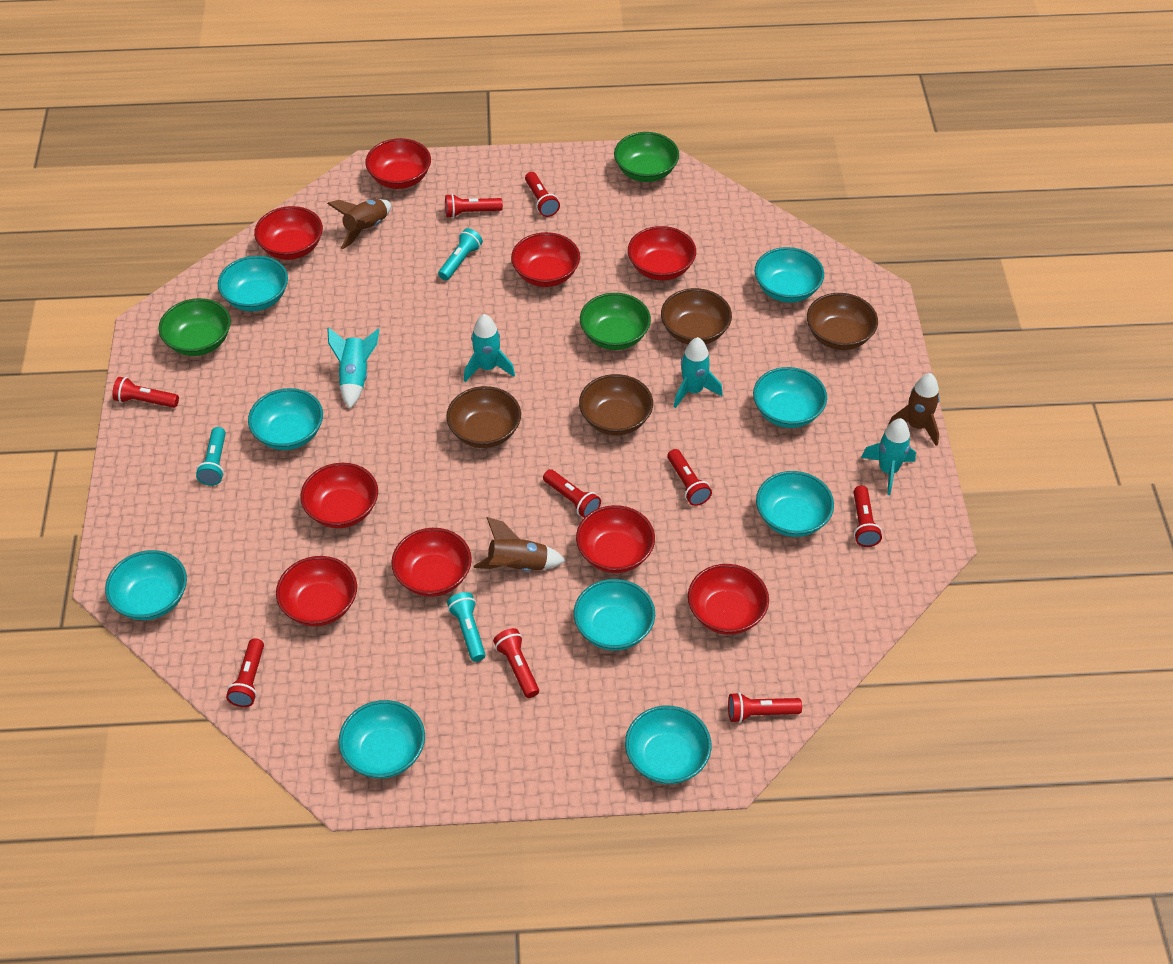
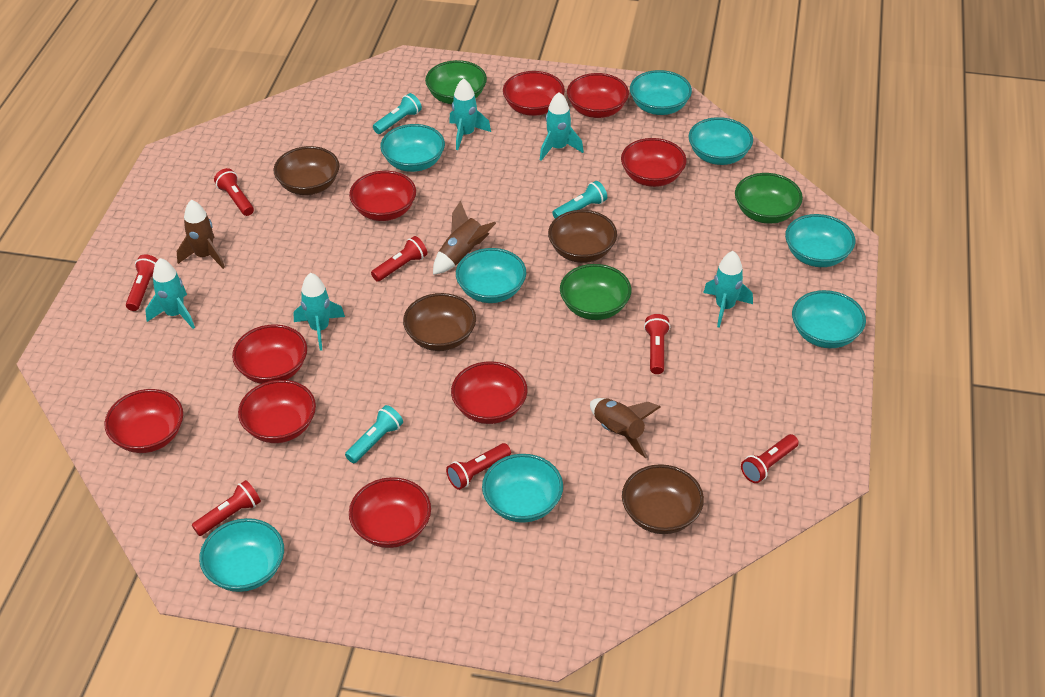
red flashlight: [112,377,179,408] [226,638,264,707] [445,194,503,218] [493,628,539,698] [525,172,560,217] [543,469,601,518] [667,449,712,506] [728,692,802,723] [854,486,882,547] = 9 -> [126,254,158,311] [192,480,261,536] [214,168,254,216] [371,236,427,282] [446,443,511,490] [644,314,670,374] [741,434,799,483] = 7
turquoise bowl: [105,550,187,620] [218,256,288,311] [248,388,323,450] [339,700,425,779] [574,579,655,651] [625,706,712,784] [753,367,827,428] [755,247,824,303] [756,471,834,537] = 9 -> [199,518,284,592] [380,124,445,172] [456,248,526,303] [482,454,563,523] [630,70,692,115] [689,117,753,165] [785,214,855,267] [792,290,866,348] = 8
turquoise rocket: [327,327,380,409] [464,314,515,382] [674,337,723,408] [861,418,916,495] = 4 -> [145,258,195,329] [294,273,345,351] [449,78,491,150] [540,92,584,161] [703,251,753,328] = 5

